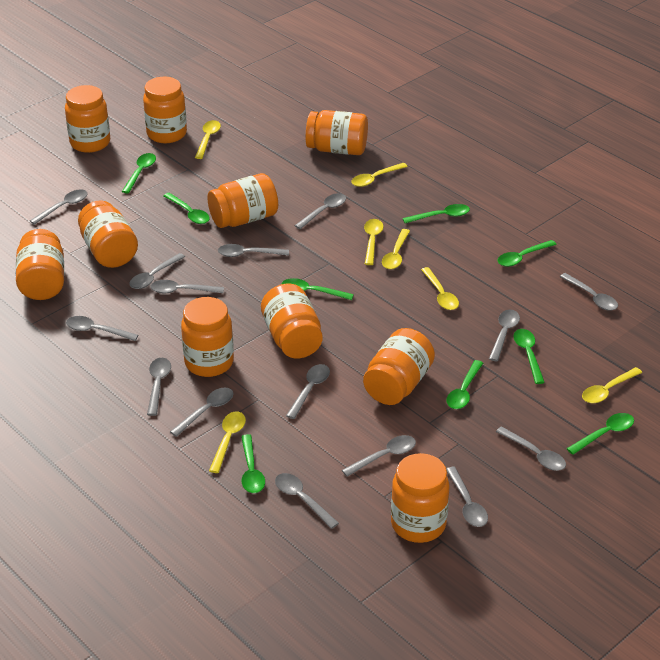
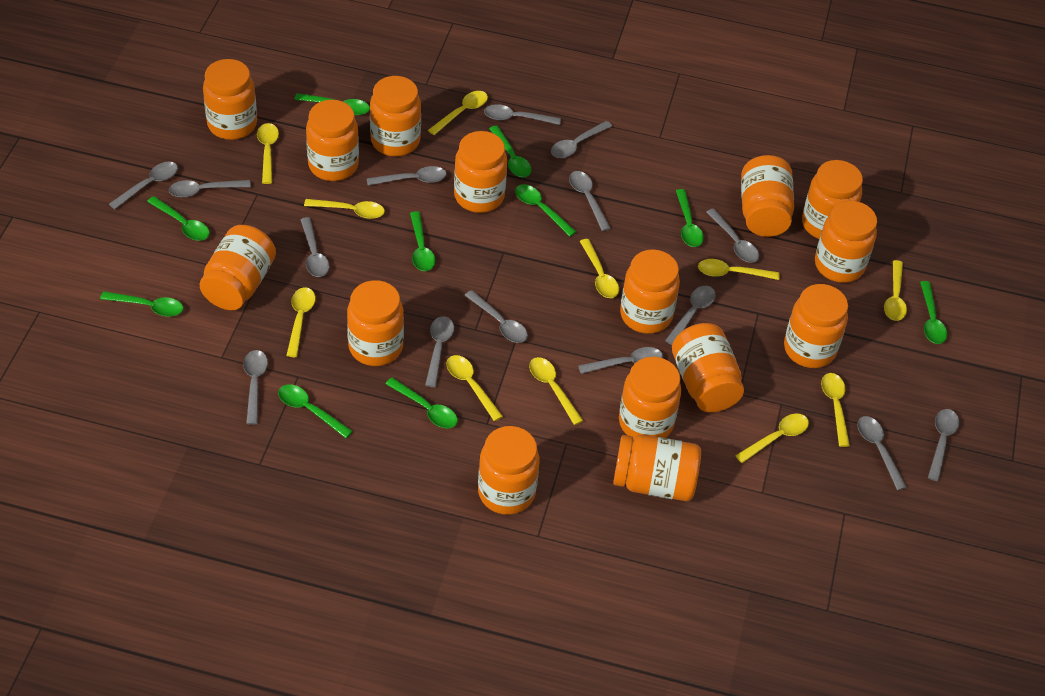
green spoon: [122,153,156,193] [164,193,210,224] [241,434,265,493] [282,278,354,300] [403,204,470,223] [447,360,483,409] [498,240,557,267] [513,329,545,384] [567,413,634,455] = 9 -> [100,291,183,317] [147,196,210,241] [278,384,353,438] [294,93,370,115] [386,377,458,428] [410,211,435,271] [489,126,532,177] [515,184,576,237] [676,189,704,247] [920,281,947,344] = 10
orange jar: [16,229,64,300] [65,85,110,153] [78,200,138,268] [143,77,187,143] [181,297,234,377] [207,173,278,228] [261,284,323,358] [306,110,368,155] [363,328,435,405] [391,453,449,543] = 10 -> [200,225,276,310] [203,59,257,140] [306,100,359,181] [347,280,404,366] [370,76,421,156] [454,131,507,213] [478,426,539,515] [613,435,701,501] [619,357,681,440] [620,249,680,334] [672,323,744,412] [741,155,794,237] [784,284,848,368] [802,160,863,239] [815,201,877,283] = 15
yellow spoon: [195,120,221,159] [209,411,246,473] [351,163,408,187] [364,219,384,265] [382,229,410,269] [421,267,459,310] [582,367,642,403] = 7 -> [257,123,279,184] [286,287,316,357] [304,199,385,219] [428,91,488,135] [446,355,503,421] [529,357,583,425] [580,239,619,298] [698,259,780,280] [735,414,809,463] [821,373,850,447] [884,260,907,321] = 11

